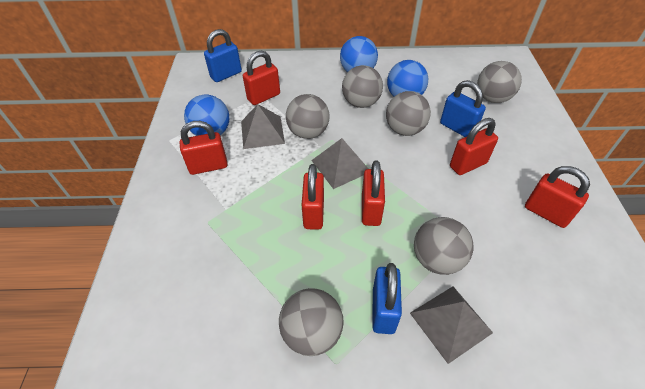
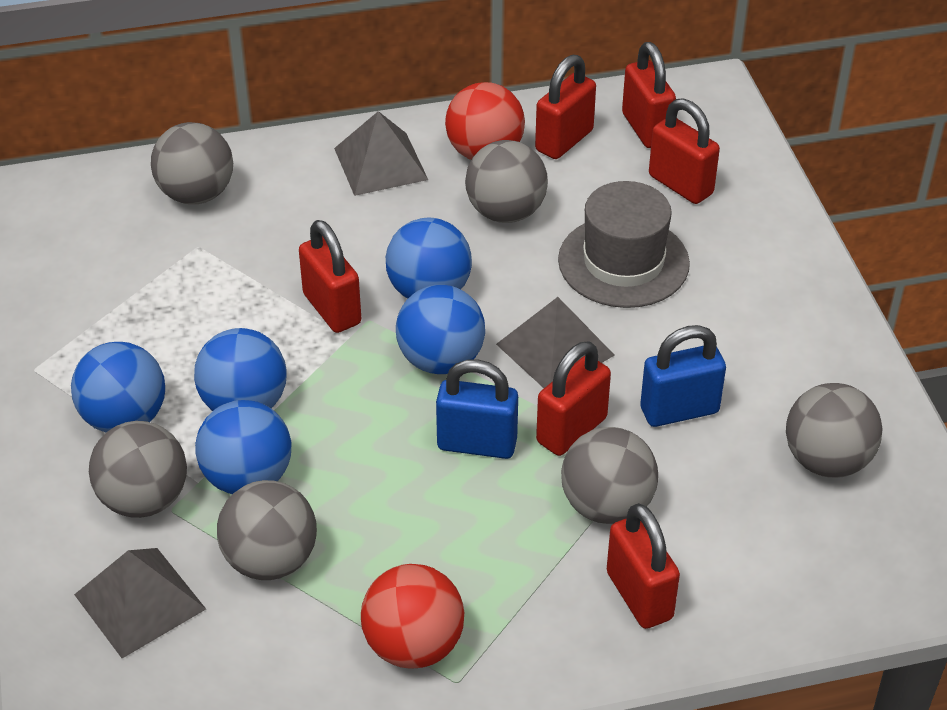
blue ball: [184,94,230,136] [340,36,378,72] [387,60,428,97] = 3 -> [71,342,165,433] [194,328,287,411] [195,400,291,494] [386,218,472,299] [396,285,485,374] = 5
blue padlock: [204,29,242,82] [372,263,402,334] [440,80,486,137] = 3 -> [436,359,518,459] [640,325,726,427] = 2
grey hat: none = 0 -> [558,181,690,308] = 1
red ball: none = 0 -> [361,564,464,669] [445,82,525,160] = 2

